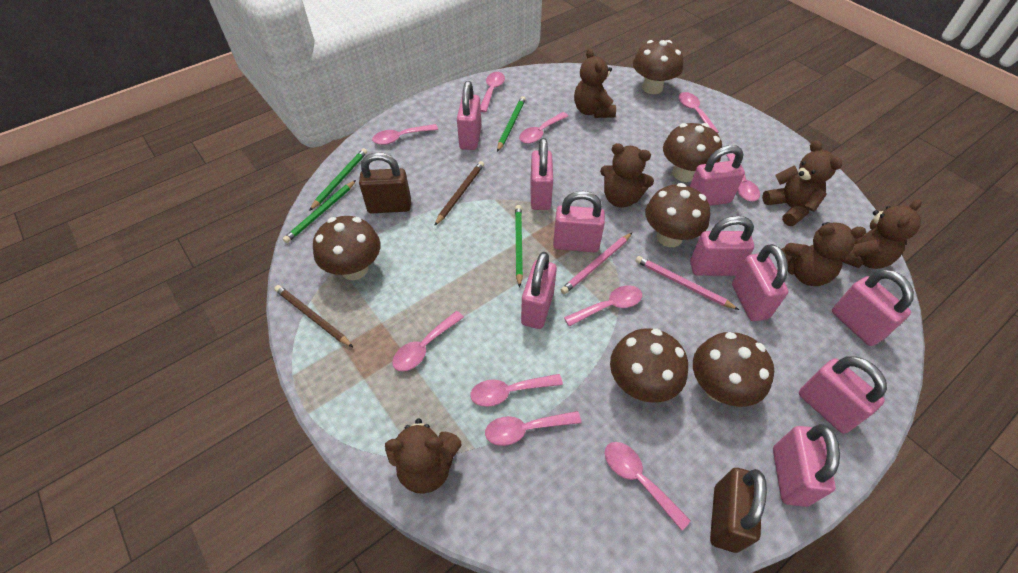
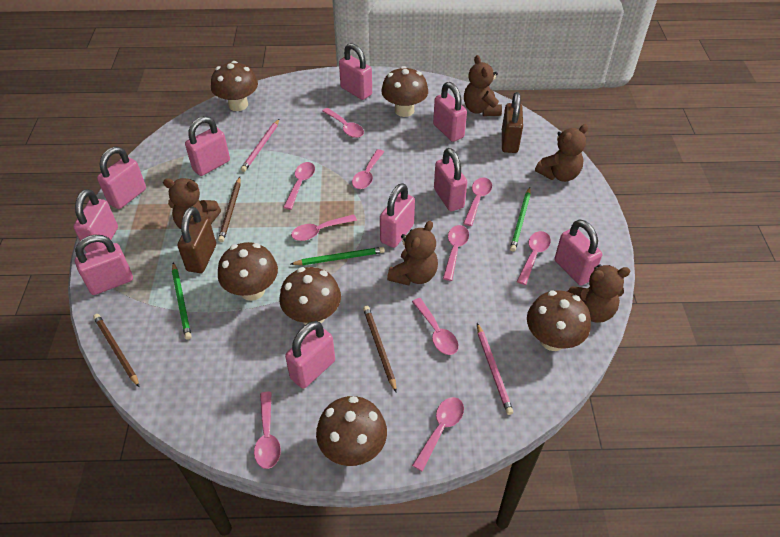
brown pencil: [274,285,353,347] [434,161,484,226] = 2 -> [93,314,139,387] [218,177,241,242] [363,306,397,393] = 3
brown teddy bear: [385,418,462,494] [574,48,616,118] [600,143,654,208] [762,140,842,226] [781,222,866,286] [843,199,922,269] = 6 -> [163,178,221,229] [387,221,438,286] [464,55,502,116] [535,124,588,182] [567,264,631,323] = 5
green pencil: [283,180,356,243] [309,148,367,211] [497,96,526,152] [515,205,523,288] = 4 -> [172,262,192,340] [291,247,385,265] [510,187,531,252] = 3

